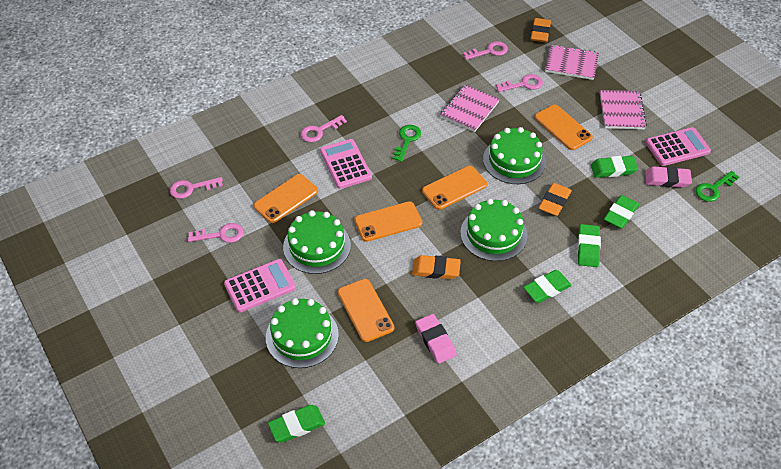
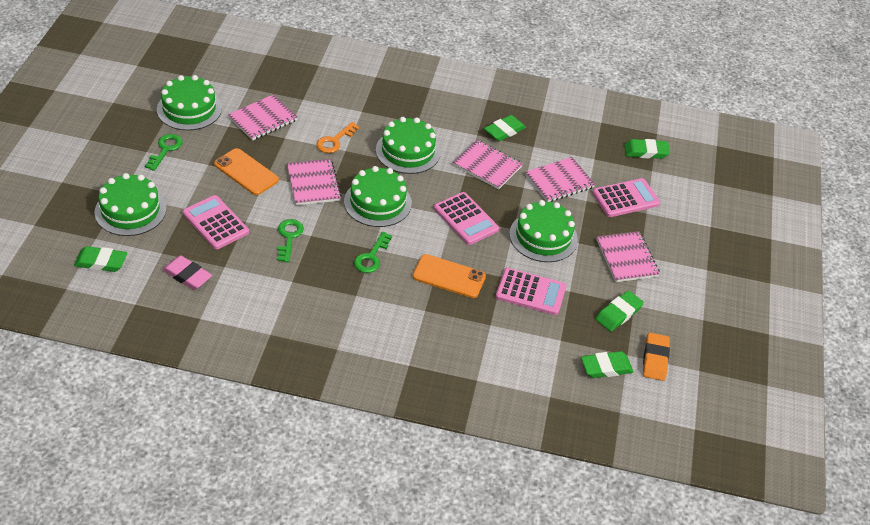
green cake: [266,298,339,368] [283,210,351,274] [460,198,528,261] [483,127,546,184] = 4 -> [94,173,166,236] [157,75,222,130] [344,166,412,227] [376,117,441,174] [509,200,578,262] = 5
green key: [392,125,421,162] [695,171,739,202] = 2 -> [145,134,183,171] [278,219,304,262] [354,232,392,273] = 3
orange eraser: [412,255,461,279] [531,18,551,42] [539,183,572,216] = 3 -> [643,333,670,381] = 1
orange key: none = 0 -> [317,122,360,153] = 1
orange phone: [254,174,318,223] [338,279,394,342] [354,201,422,242] [422,166,487,210] [535,105,593,150] = 5 -> [214,148,279,195] [412,254,486,298] = 2
pink calculator: [224,259,296,313] [320,139,372,189] [645,127,711,166] = 3 -> [183,195,249,250] [434,192,499,245] [496,268,566,315] [592,178,660,217] = 4
pink eraser: [415,314,457,364] [645,166,692,187] = 2 -> [162,255,212,290] = 1
pink key: [170,177,223,199] [188,223,243,243] [301,115,347,142] [463,41,508,60] [496,74,543,92] = 5 -> none = 0
pink notebook: [440,84,500,132] [545,44,599,80] [600,90,647,129] = 3 -> [228,94,298,141] [287,159,342,205] [453,140,523,189] [525,157,595,202] [596,231,660,282] = 5

